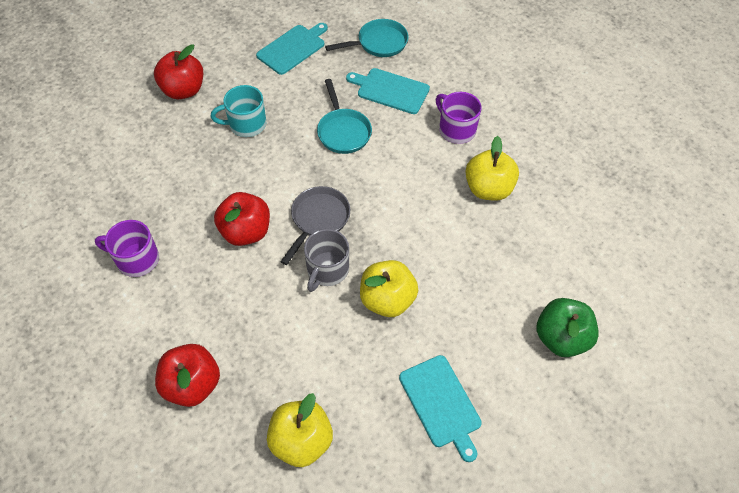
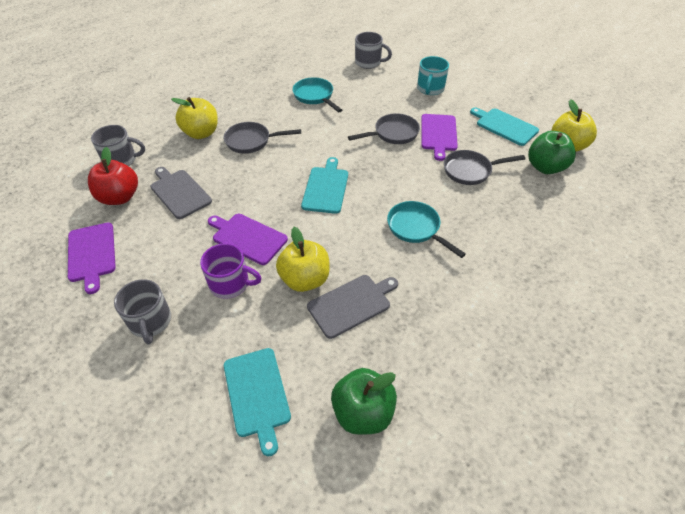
green apple: [536,298,599,357] = 1 -> [331,368,397,435] [528,131,576,174] = 2
grey cutting board: none = 0 -> [150,167,212,219] [307,275,398,339] = 2
grey mug: [304,229,349,292] = 1 -> [91,125,145,166] [114,279,171,345] [355,32,392,69] = 3
grey pan: [281,186,350,265] = 1 -> [224,122,301,154] [348,113,420,144] [444,150,525,185] = 3
purple cutting board: none = 0 -> [68,222,116,294] [208,214,288,265] [421,114,458,161] = 3
purple mug: [95,220,159,277] [436,92,482,144] = 2 -> [200,243,262,299] = 1
red apple: [154,44,203,99] [155,344,220,407] [214,192,270,246] = 3 -> [88,147,138,205] = 1

